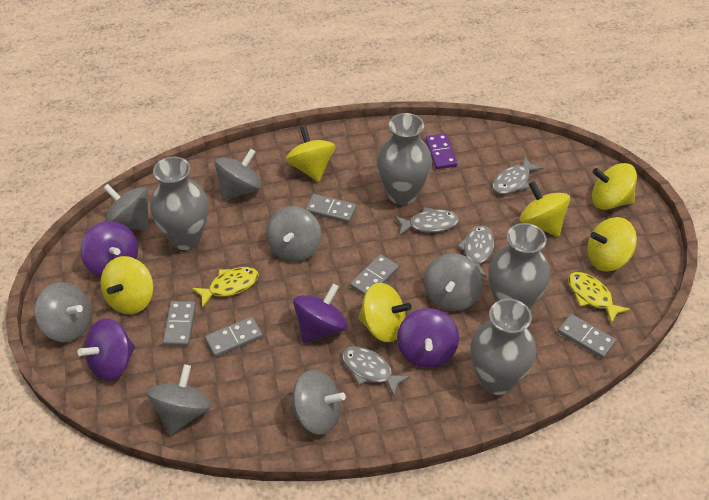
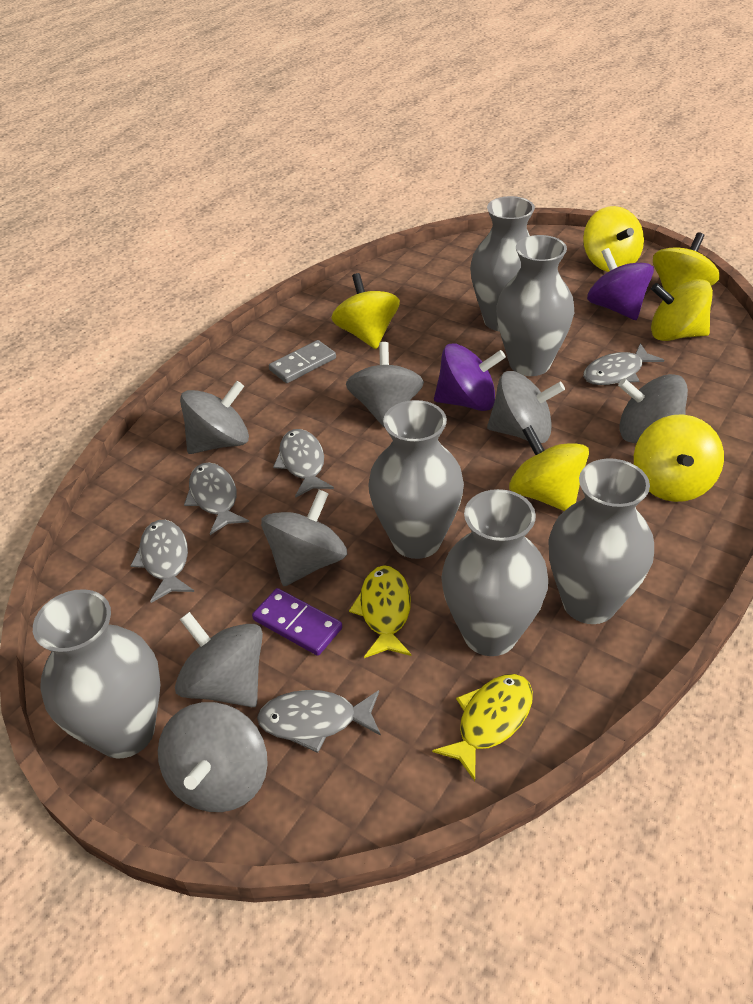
grey domino: [163,301,196,346] [205,317,263,357] [306,194,356,223] [350,254,399,295] [558,314,616,359] = 5 -> [269,340,336,383] = 1
grey fish: [342,346,411,396] [395,207,459,236] [457,226,494,278] [492,156,543,194] = 4 -> [130,520,194,603] [184,463,249,535] [257,690,381,753] [273,429,334,498] [583,343,664,385] = 5
grey vase: [150,157,208,250] [377,113,432,205] [470,299,536,395] [488,223,550,309] = 4 -> [33,589,161,759] [368,400,464,559] [441,489,548,656] [470,196,535,332] [496,235,574,376] [548,458,654,624] = 6
purple spinning top: [77,318,135,381] [80,221,138,277] [293,284,347,343] [397,308,459,368] = 4 -> [434,343,506,411] [587,248,654,320] = 2

